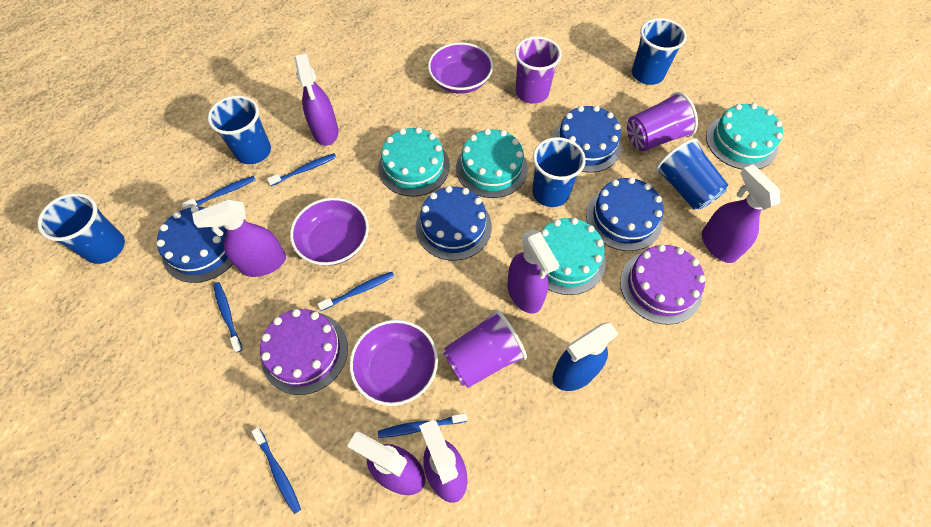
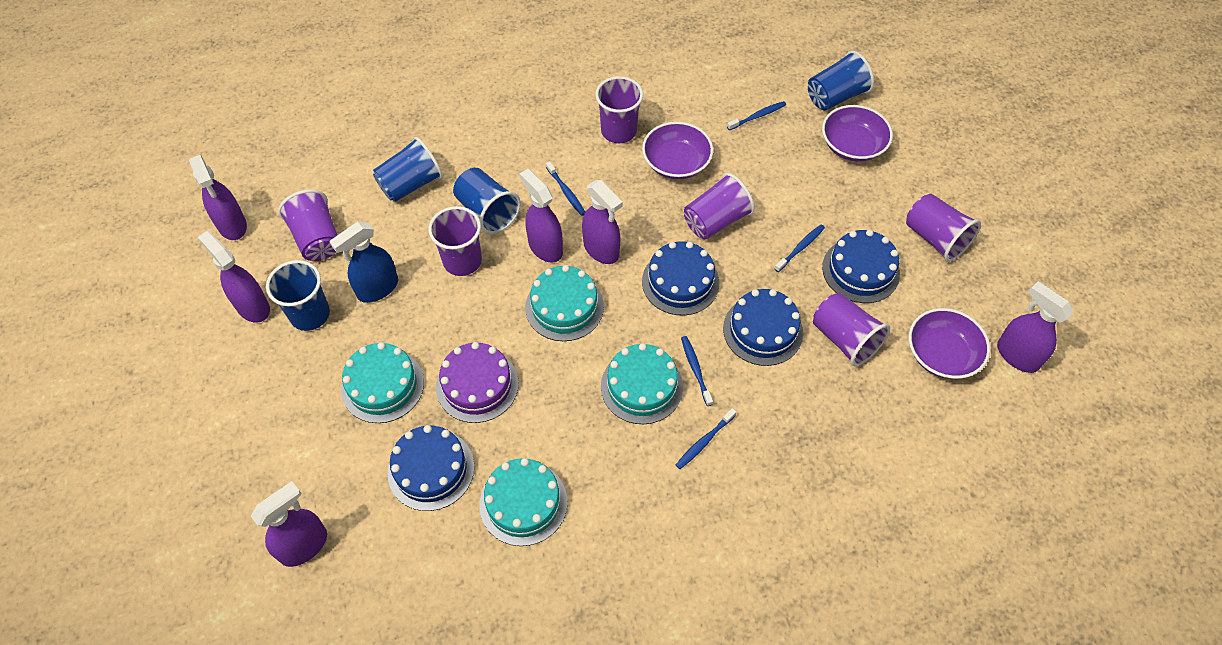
blue cup: [37,193,125,264] [208,95,271,164] [532,137,586,207] [632,18,687,85] [655,138,728,210] = 5 -> [266,260,330,331] [373,137,443,202] [453,168,521,234] [808,51,874,111] = 4
blue toothbrush: [182,176,256,209] [213,282,242,352] [251,428,301,514] [267,153,337,186] [318,272,394,311] [378,413,467,438] = 6 -> [546,161,585,216] [676,408,736,469] [681,336,713,406] [727,101,786,130] [774,225,825,272] = 5
purple cake: [260,309,348,395] [620,244,705,325] = 2 -> [436,342,519,423] = 1
purple cup: [443,309,527,388] [515,36,562,104] [627,92,698,151] = 3 -> [278,189,338,261] [428,206,482,276] [595,76,643,143] [684,173,755,239] [813,293,890,366] [906,194,981,262] = 6

